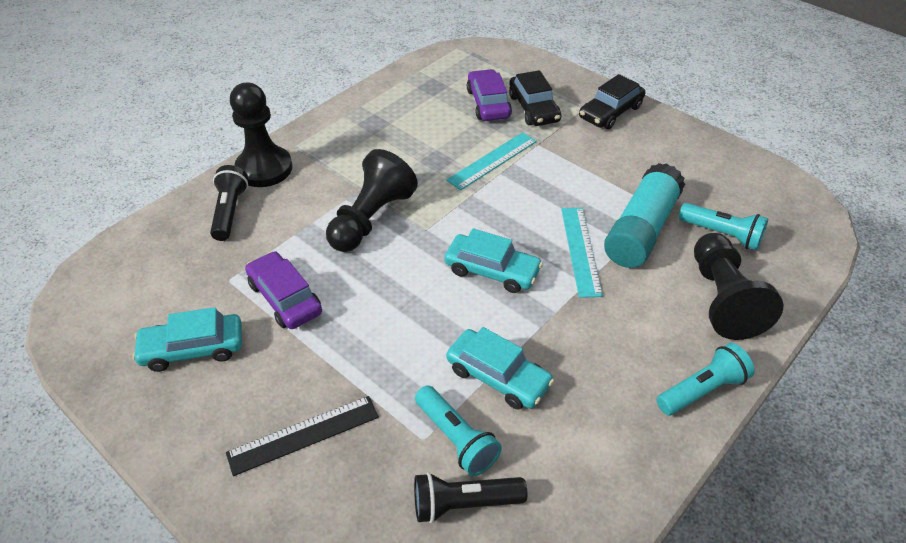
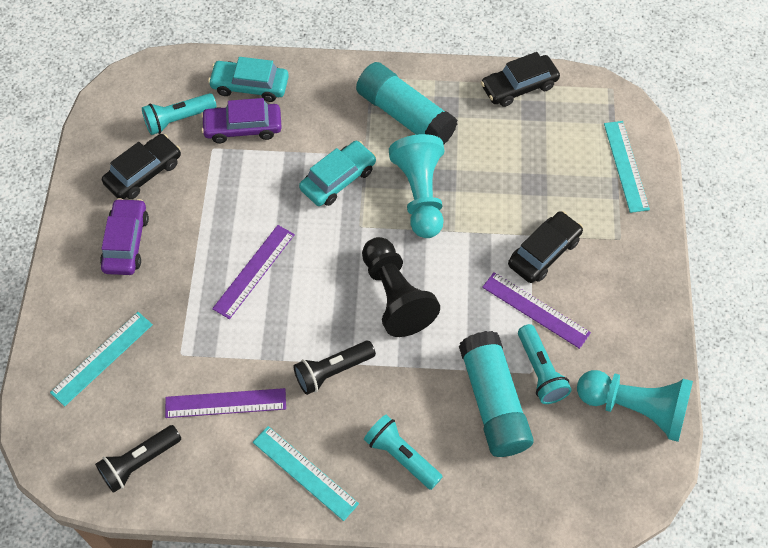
black car: [509,70,562,126] [579,74,645,129] = 2 -> [102,134,181,199] [481,52,560,107] [508,211,583,283] = 3
black pawn: [230,82,292,187] [326,149,418,252] [694,233,784,340] = 3 -> [362,237,440,337] = 1
black ruler: [226,396,379,476] = 1 -> none = 0
purple ruler: none = 0 -> [165,388,286,418] [212,225,295,319] [482,272,591,349] = 3
turquoise car: [132,307,242,372] [444,228,543,293] [446,327,554,410] = 3 -> [208,57,289,102] [299,141,376,206] = 2
turquoise glue stick: [604,163,685,268] = 1 -> [356,62,457,144] [459,331,534,457] = 2
turquoise pawn: none = 0 -> [389,134,445,238] [577,370,693,442] = 2
turquoise ruler: [446,132,537,190] [561,208,603,298] = 2 -> [50,312,153,406] [253,426,359,521] [604,121,650,213] = 3

